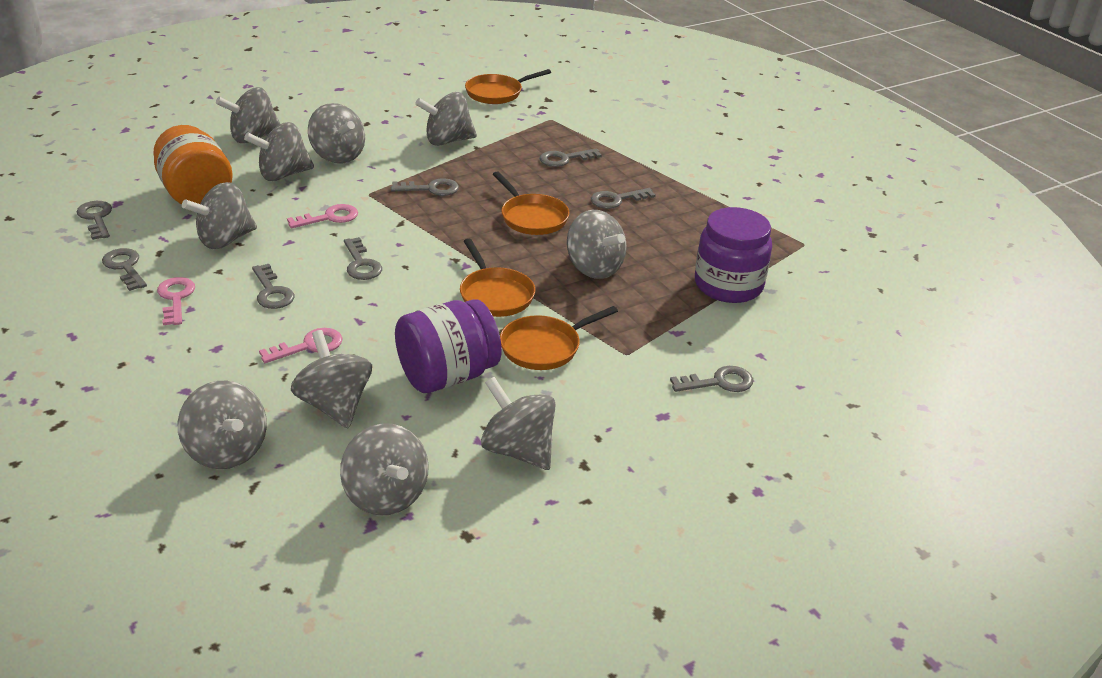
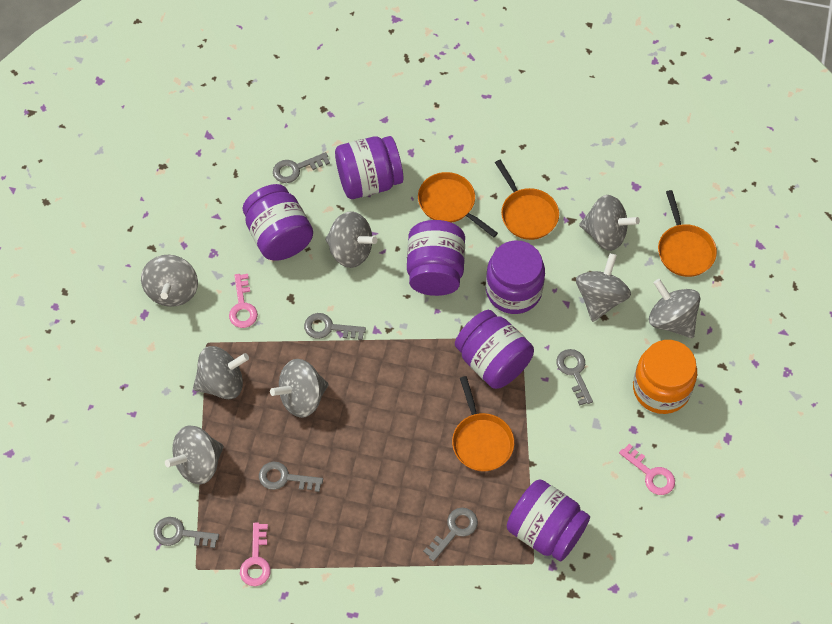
grey key: [77,201,112,240] [102,248,147,291] [252,264,294,309] [344,237,382,280] [391,178,459,196] [540,148,602,167] [591,188,656,209] [670,366,753,392] = 8 -> [154,517,219,548] [259,461,323,492] [273,152,330,183] [304,313,366,340] [423,508,478,561] [556,349,593,406] = 6
grey spinning top: [178,381,267,469] [182,182,257,249] [216,87,280,143] [244,122,314,181] [291,330,372,428] [308,103,365,164] [340,423,429,515] [415,92,477,146] [481,377,556,470] [567,210,627,279] = 10 -> [141,255,198,307] [165,425,224,484] [193,346,249,399] [270,359,329,418] [325,211,377,268] [576,253,631,322] [579,195,640,251] [649,279,701,338] = 8
purple jar: [395,299,502,393] [695,207,772,303] = 2 -> [243,184,313,261] [335,136,403,199] [407,220,465,296] [455,310,534,389] [486,240,545,314] [507,479,590,561] = 6

